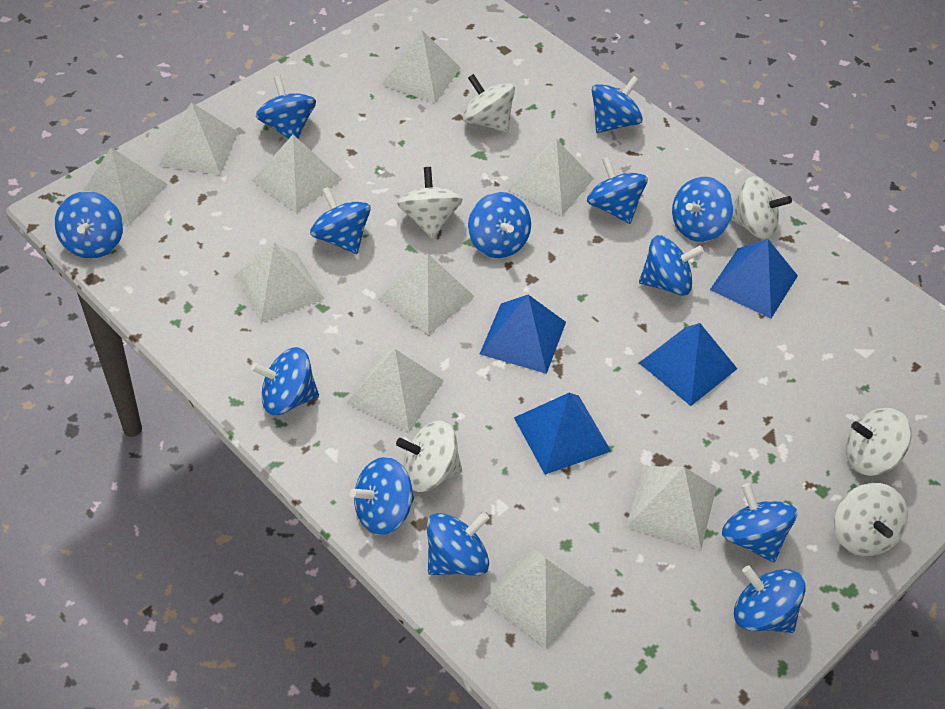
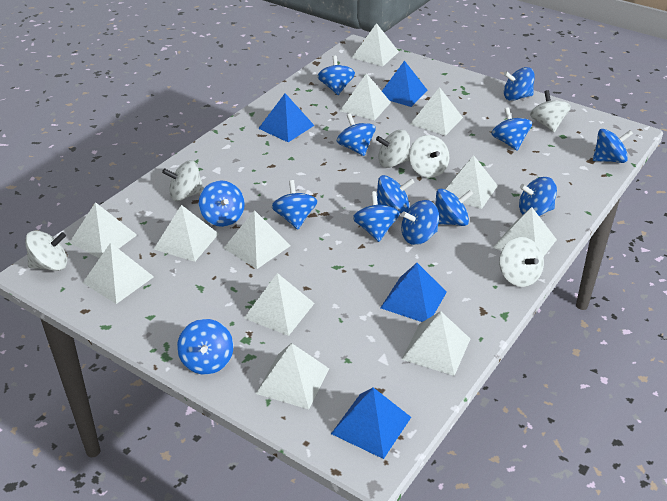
white pyramid: [82,147,167,226] [159,102,238,175] [234,242,324,322] [252,135,342,213] [346,349,444,432] [379,253,475,335] [382,30,461,103] [483,547,595,648] [508,139,594,216] [626,466,717,549] = 10 -> [69,202,137,258] [83,243,154,304] [154,205,219,262] [224,210,291,269] [244,273,315,336] [256,343,329,409] [340,73,391,120] [352,23,399,66] [402,311,470,376] [410,87,463,136] [445,155,498,209] [493,207,557,257] = 12

